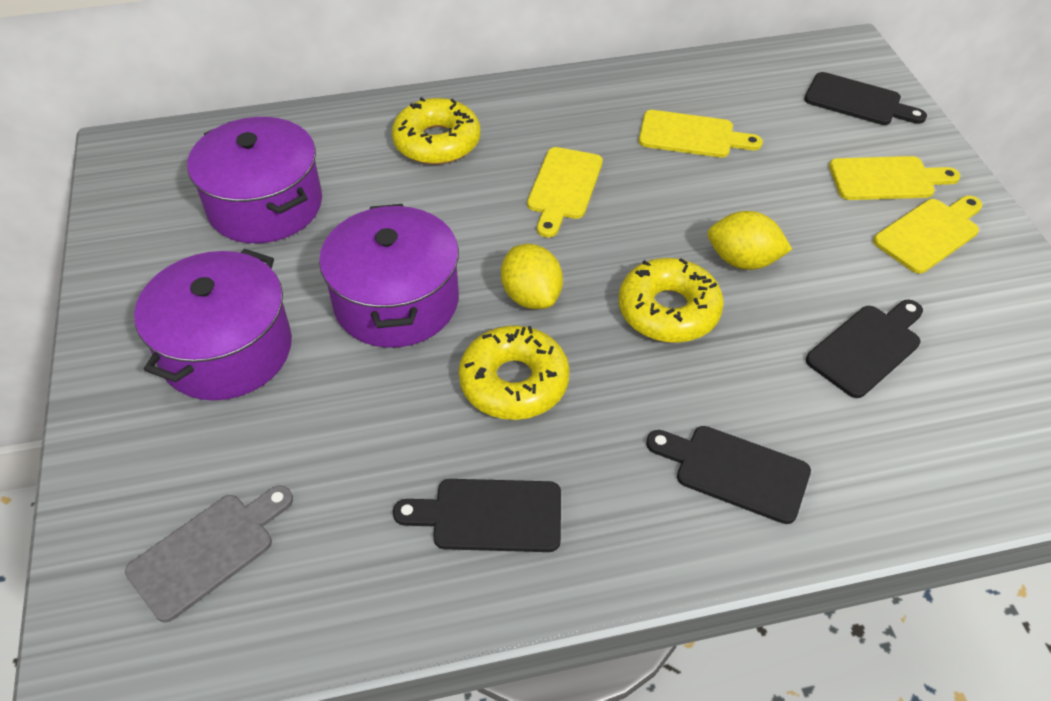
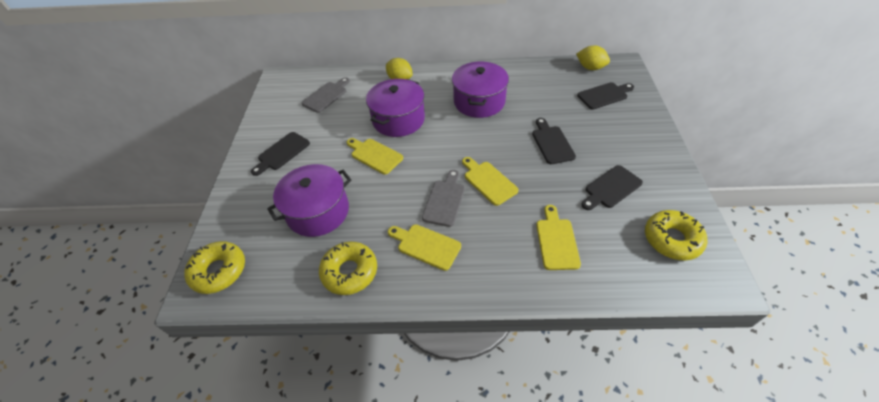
grey cutting board: [125,486,293,623] = 1 -> [302,77,350,113] [422,170,465,227] = 2

